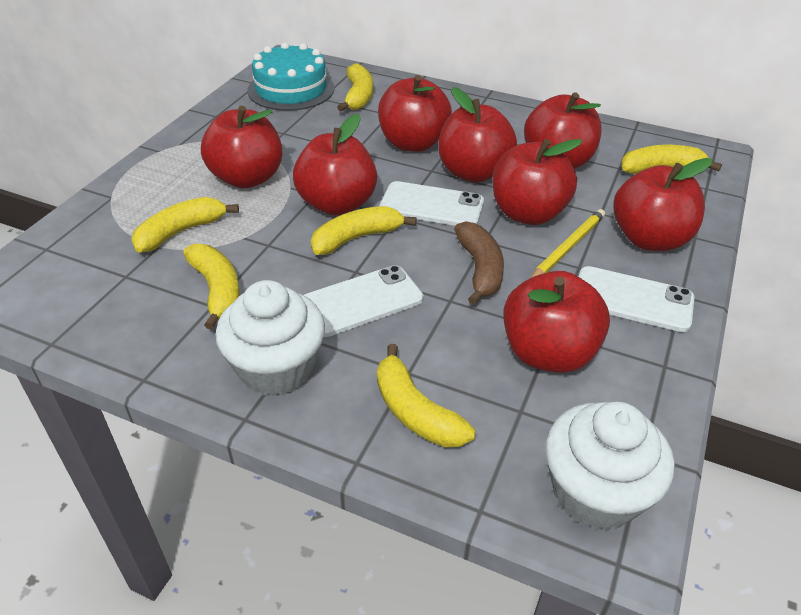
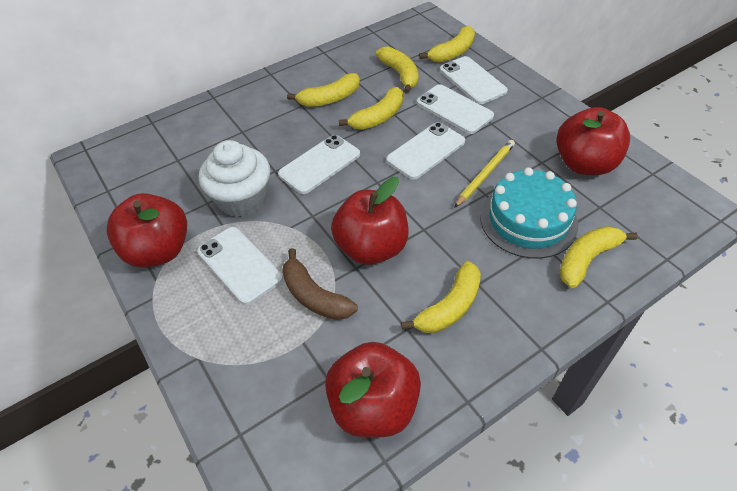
red apple: [201,106,283,189] [293,114,377,216] [378,75,452,152] [438,87,517,182] [492,139,582,225] [503,271,610,373] [524,92,602,169] [614,158,712,251] = 8 -> [107,193,187,268] [325,342,421,438] [331,177,409,265] [556,107,630,175] = 4
white cupcake: [216,280,325,396] [545,401,674,530] = 2 -> [199,140,270,217] = 1
white phone: [304,265,423,337] [380,181,484,226] [579,266,695,332] = 3 -> [197,227,283,305] [278,135,360,194] [386,122,465,180] [417,84,494,134] [440,56,508,104] = 5

